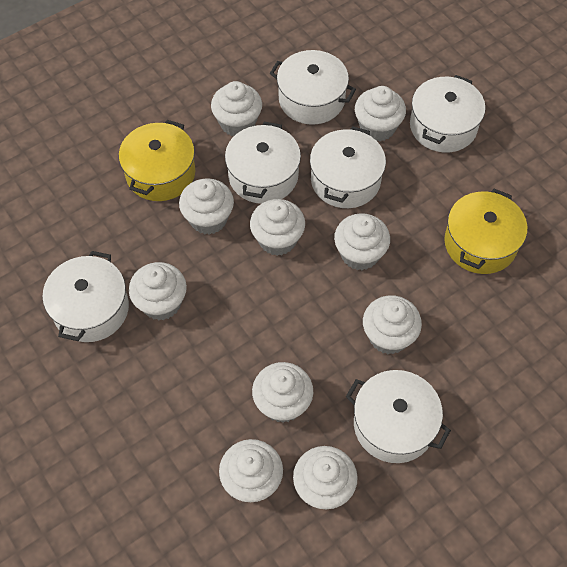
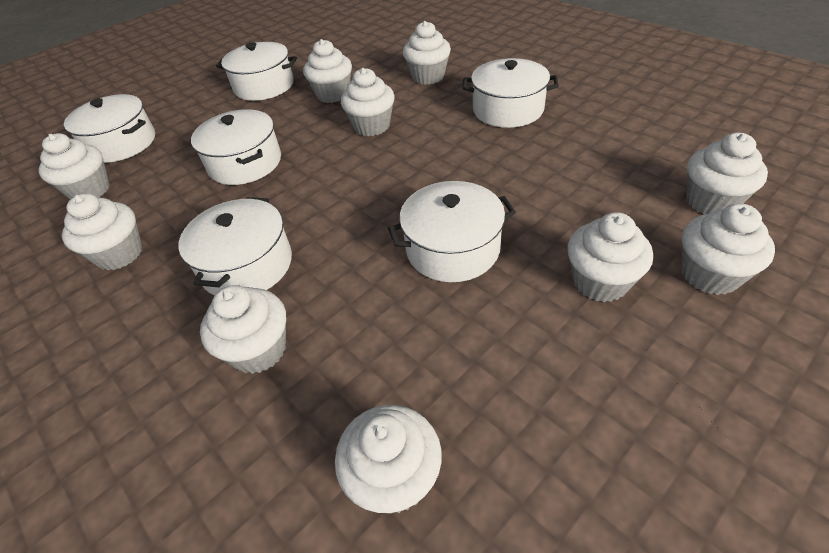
yellow pot: [119,120,196,201] [444,189,527,274] = 2 -> none = 0

